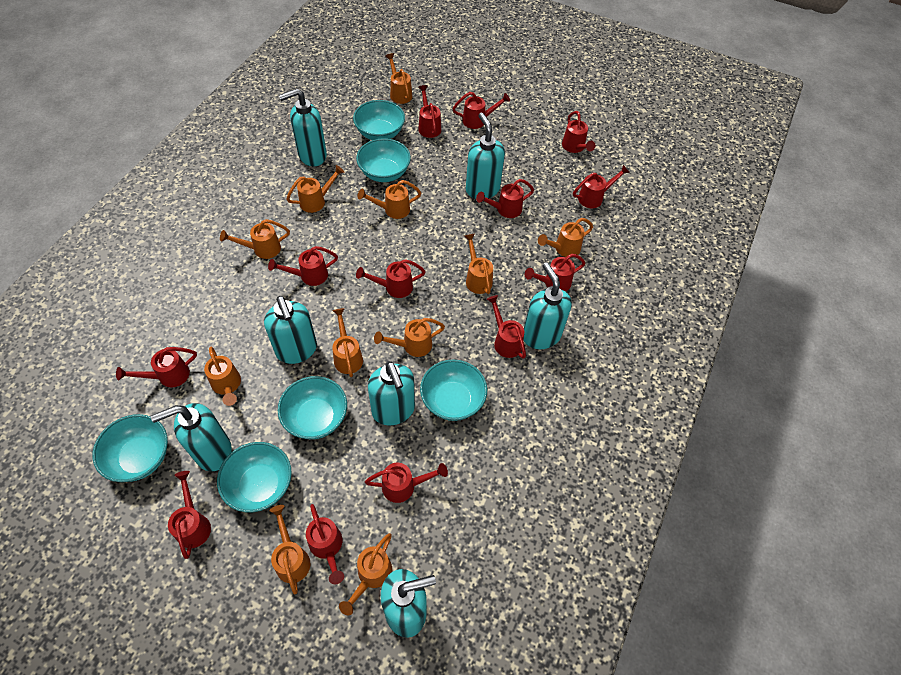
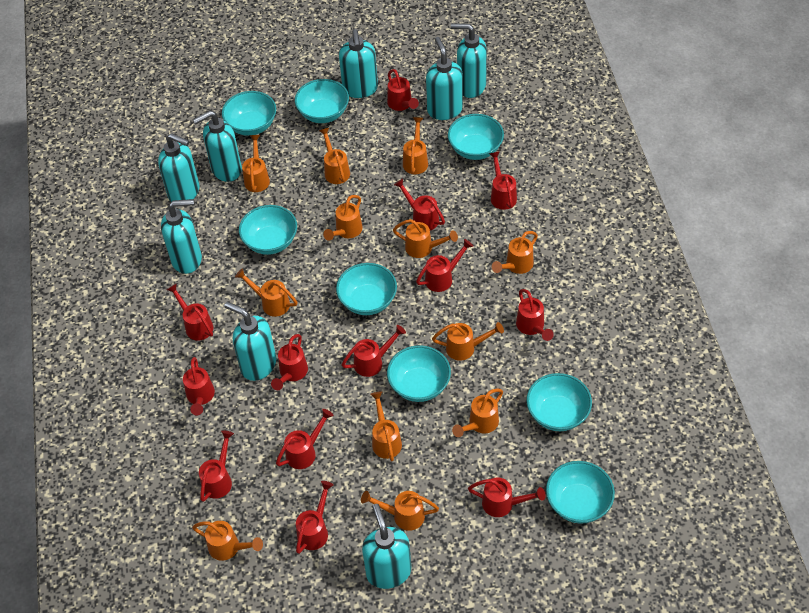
orange watering can: [204,347,241,406] [220,219,290,259] [269,505,310,595] [286,165,345,213] [332,308,363,377] [339,533,392,615] [357,180,421,219] [374,318,445,357] [386,53,412,104] [464,233,493,294] [538,218,593,257] = 11 -> [192,521,263,561] [235,268,298,317] [242,135,270,192] [319,128,350,184] [323,195,362,241] [361,491,439,531] [370,391,402,461] [393,219,458,258] [403,117,428,174] [432,322,504,361] [452,389,503,437] [492,231,538,274] = 12
turquoise bowl: [92,414,168,482] [217,442,292,512] [278,376,347,439] [353,100,405,140] [356,138,411,182] [420,359,487,421] = 6 -> [222,91,276,136] [239,205,297,255] [295,79,349,123] [336,263,397,315] [387,345,451,402] [448,114,504,160] [526,373,592,431] [546,461,615,524] = 8
turquoise soap dispenser: [151,403,232,471] [264,296,317,364] [279,88,327,166] [368,361,415,426] [381,569,436,638] [466,113,505,199] [524,263,572,349] = 7 -> [158,133,200,202] [161,199,202,274] [193,110,242,182] [224,302,276,381] [339,29,378,98] [362,504,411,589] [426,37,463,120] [451,23,487,98] = 8

